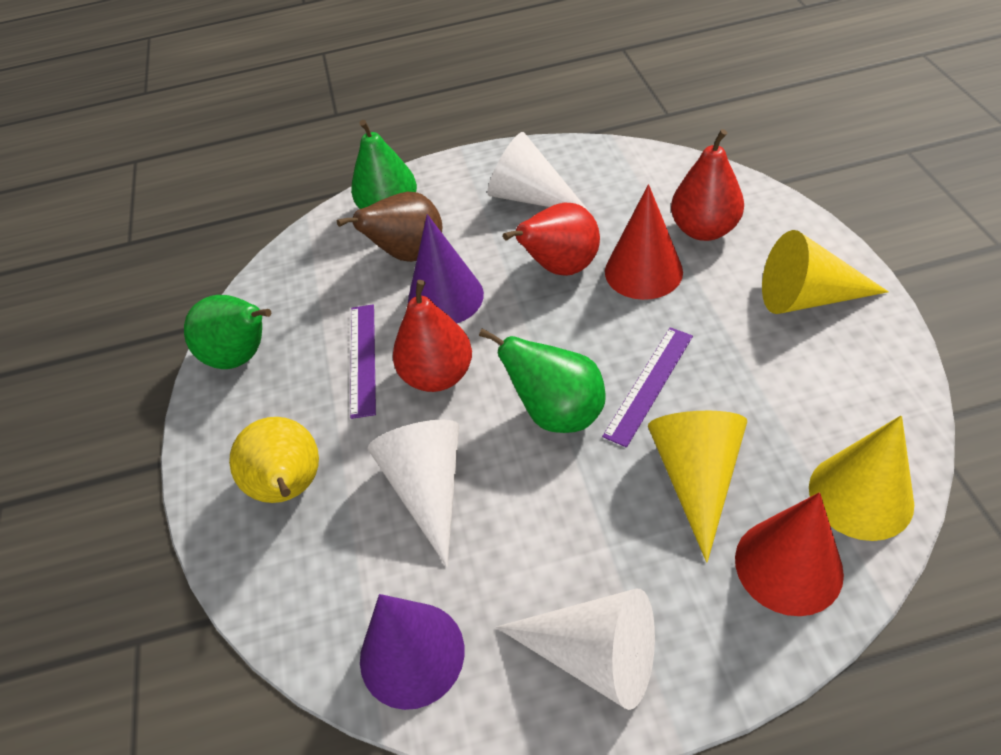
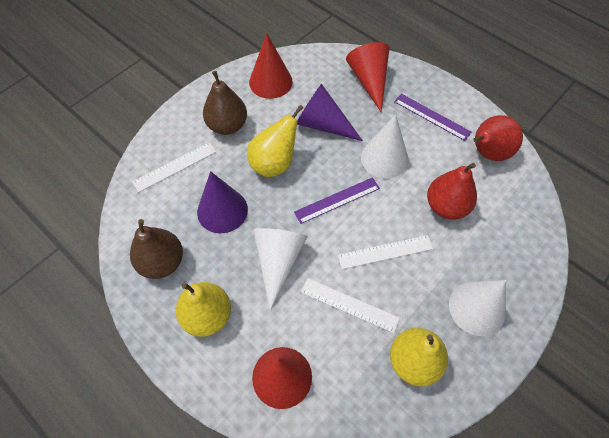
brown pear: [337,192,442,262] = 1 -> [130,219,183,279] [203,71,247,135] = 2
green pear: [184,295,271,369] [351,120,417,209] [479,328,606,433] = 3 -> none = 0
red cone: [605,184,683,300] [735,492,844,616] = 2 -> [249,33,293,99] [252,347,312,409] [346,42,389,112] = 3
red pear: [393,280,472,392] [503,203,600,276] [671,129,744,241] = 3 -> [427,163,477,220] [473,115,523,161] = 2
white ruler: none = 0 -> [132,142,216,192] [301,278,400,333] [338,235,433,269] = 3
yellow cone: [648,411,747,563] [762,230,889,314] [809,415,914,541] = 3 -> none = 0
yellow pear: [229,417,319,503] = 1 -> [176,282,231,337] [247,105,303,177] [390,328,448,386] = 3

